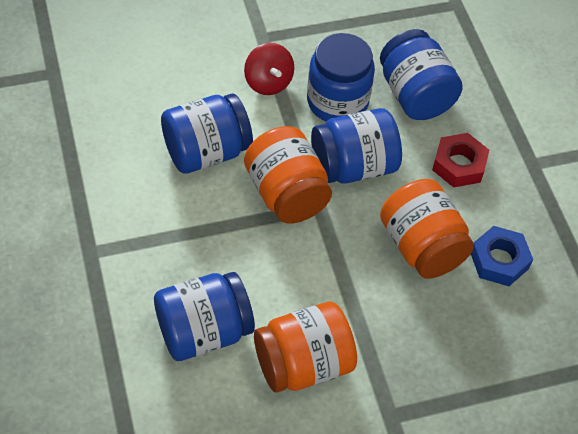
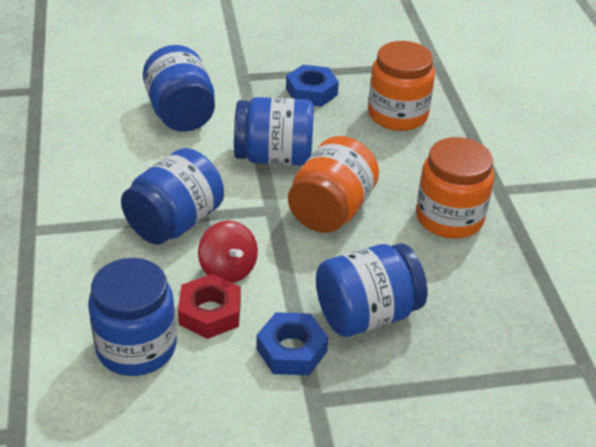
blue nut: [471,226,533,286] = 1 -> [257,312,328,375] [286,65,339,107] = 2

